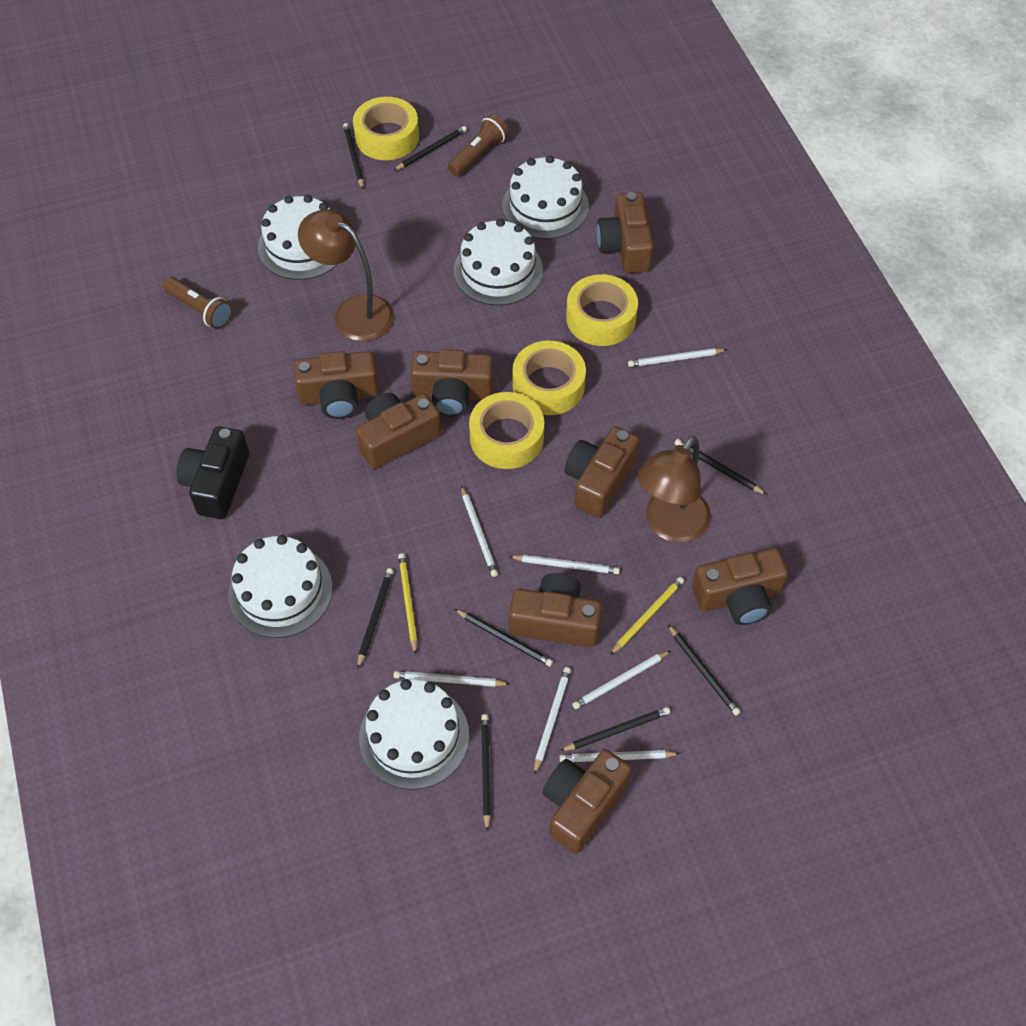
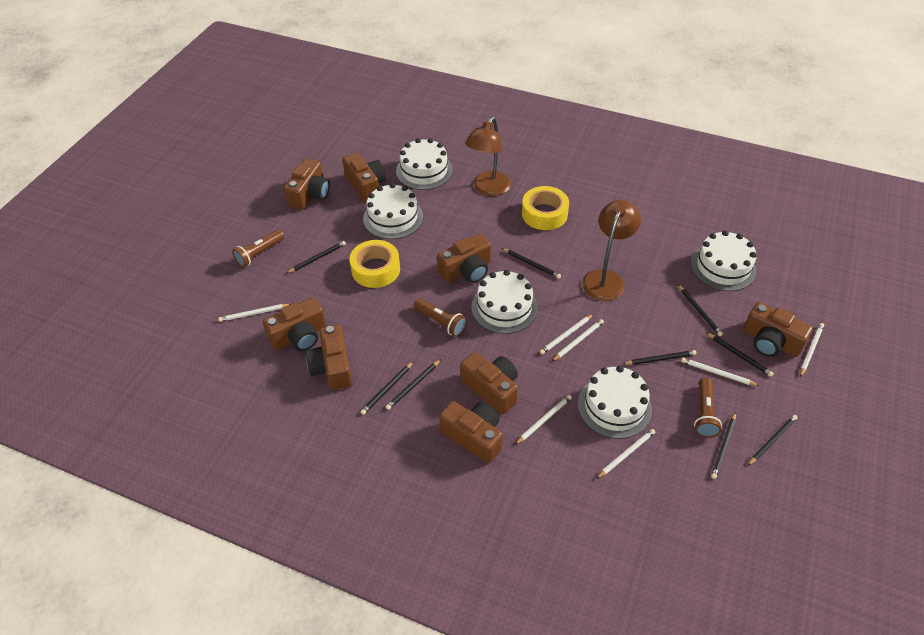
black camera: [176,426,249,519] = 1 -> none = 0
black pencil: [343,123,364,189] [357,568,394,669] [393,126,467,171] [455,609,553,667] [481,714,491,832] [560,707,670,751] [668,624,741,716] [675,439,767,495] = 8 -> [287,241,346,273] [361,361,414,415] [386,359,441,410] [502,248,561,278] [623,350,696,365] [678,285,723,336] [706,332,774,377] [711,412,736,479] [748,415,798,465] = 9
brown flashlight: [163,277,232,329] [448,114,509,176] = 2 -> [232,230,284,267] [413,298,467,337] [694,377,722,438] = 3
yellow pencil: [398,553,418,655] [610,577,684,655] = 2 -> none = 0
yellow tape: [353,97,419,160] [469,392,544,469] [513,341,586,415] [566,274,638,346] = 4 -> [349,240,400,288] [522,186,569,230] = 2

